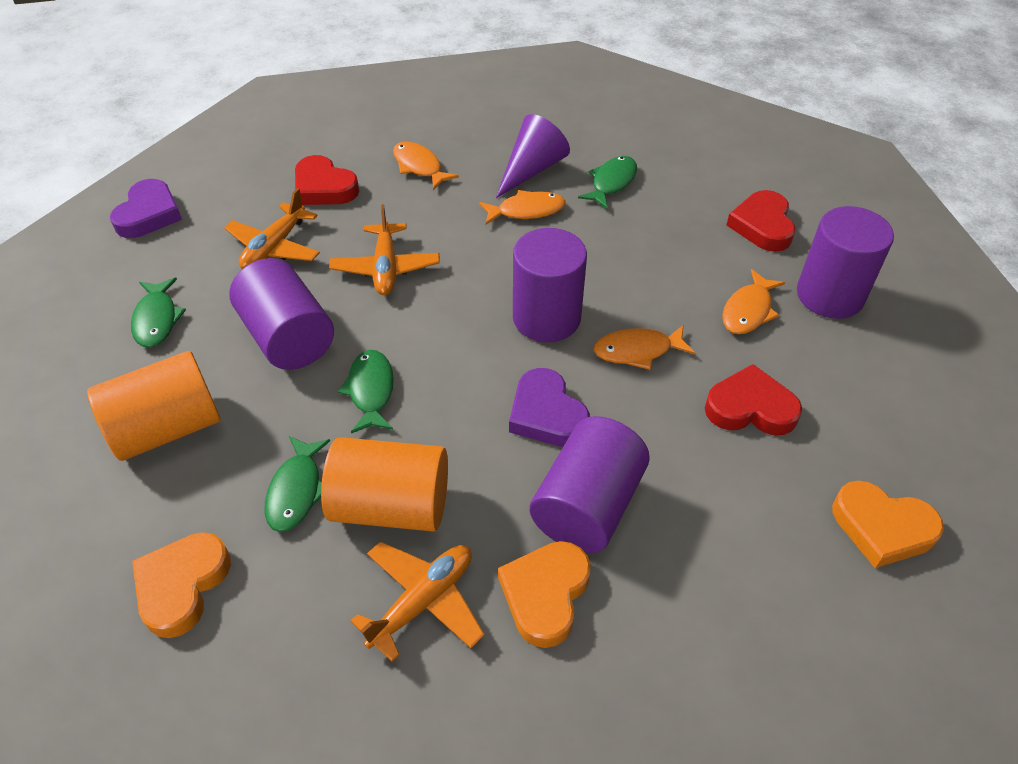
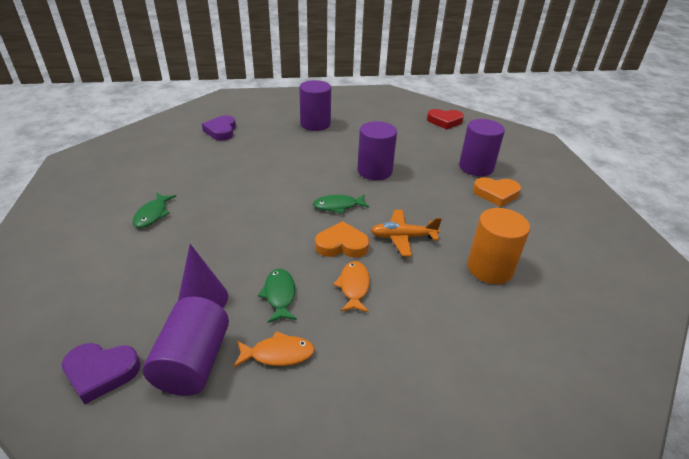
green fish: [131,277,186,348] [265,436,330,532] [338,350,394,434] [578,156,637,209] = 4 -> [133,193,176,228] [258,268,297,323] [313,194,369,214] = 3
orange cylinder: [87,351,221,461] [321,437,448,532] = 2 -> [467,208,530,284] = 1
orange fish: [393,142,459,190] [479,190,565,225] [594,325,695,370] [722,269,785,334] = 4 -> [234,331,315,367] [333,261,370,313] = 2
orange heart: [132,532,231,638] [498,541,591,648] [832,481,944,568] = 3 -> [315,221,369,258] [473,177,521,207] = 2
orange plane: [224,188,320,269] [329,204,440,295] [350,541,484,662] = 3 -> [371,210,442,256] = 1
red heart: [295,155,359,205] [705,364,802,436] [727,190,795,252] = 3 -> [427,109,464,129] = 1

